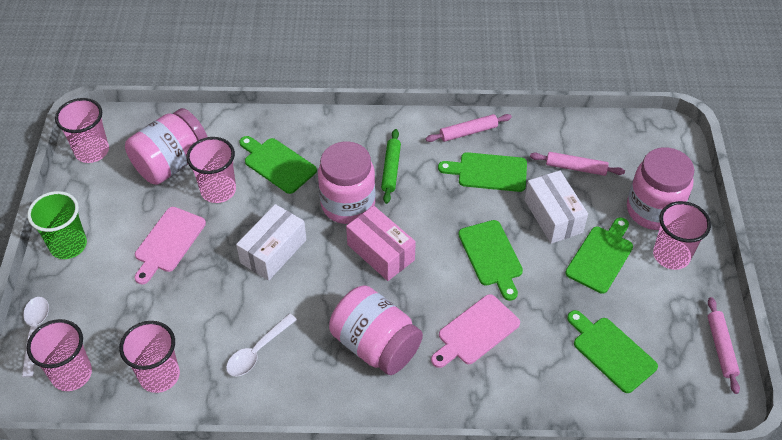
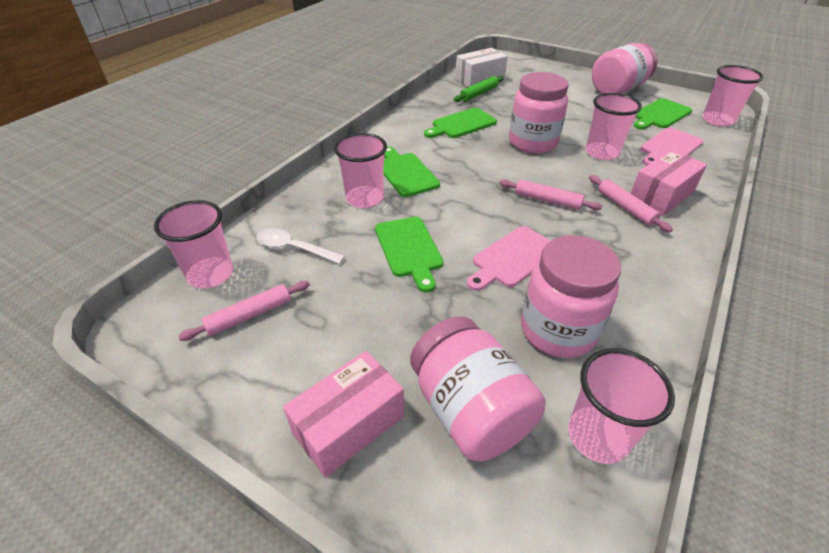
green cup: [27,191,87,259] = 1 -> none = 0
green cutting board: [239,136,317,194] [438,152,527,192] [458,220,523,301] [565,217,633,294] [567,310,658,393] = 5 -> [375,217,443,293] [383,146,440,197] [424,108,497,138] [634,98,692,130] = 4
pink box: [346,206,416,281] = 1 -> [283,351,404,477] [630,150,707,216] = 2
white box: [236,204,306,280] [525,170,588,244] = 2 -> [455,48,508,87] = 1
white spoon: [22,297,49,377] [226,313,297,376] = 2 -> [256,228,345,264] = 1

